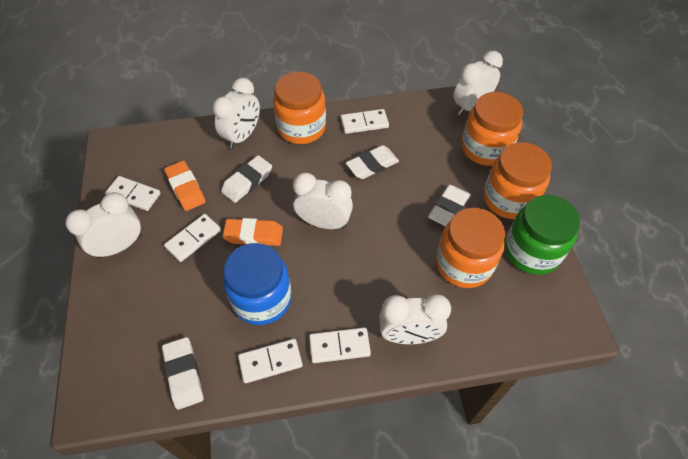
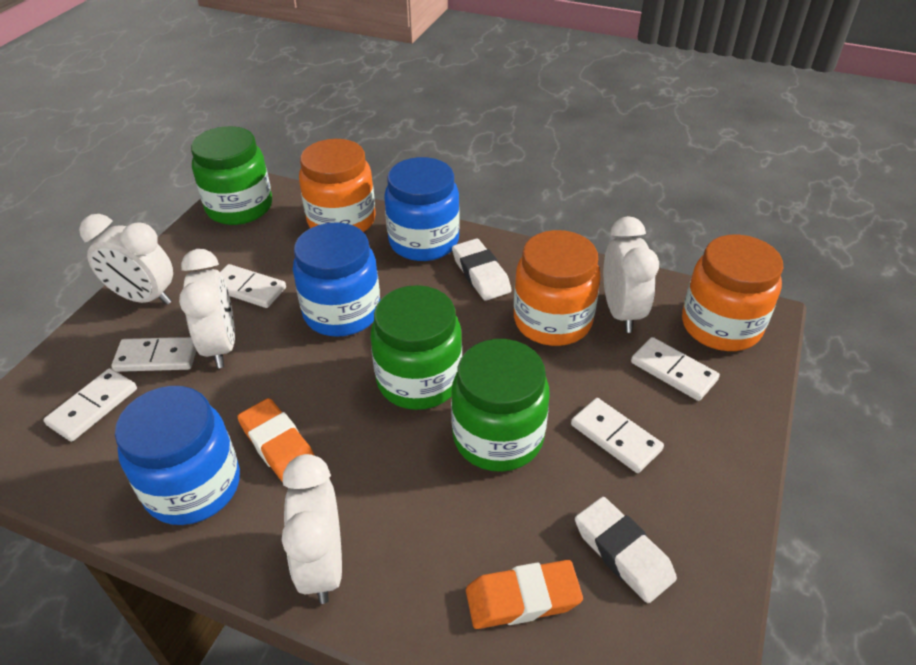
blue jar: [223,243,292,325] = 1 -> [115,386,240,525] [293,222,380,337] [384,157,460,261] = 3
green jar: [505,195,580,275] = 1 -> [191,126,272,225] [371,285,462,410] [451,339,549,472] = 3
orange jar: [273,72,326,144] [436,208,505,288] [462,92,523,166] [484,142,552,219] = 4 -> [299,139,376,232] [514,230,601,346] [682,235,783,351] = 3
white clock: [66,192,141,259] [212,78,260,149] [293,173,353,229] [379,294,451,344] [453,51,503,115] = 5 -> [79,214,173,305] [179,249,235,368] [282,454,342,604] [604,216,659,333] = 4
white eraser: [162,337,203,410] [221,155,272,203] [346,145,399,179] [428,185,470,226] = 4 -> [452,239,512,301] [575,497,677,603] = 2

